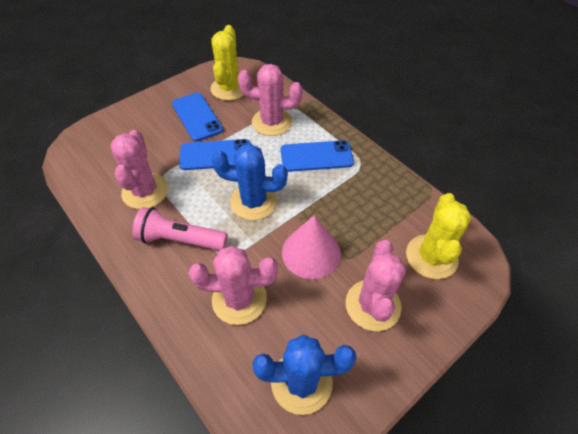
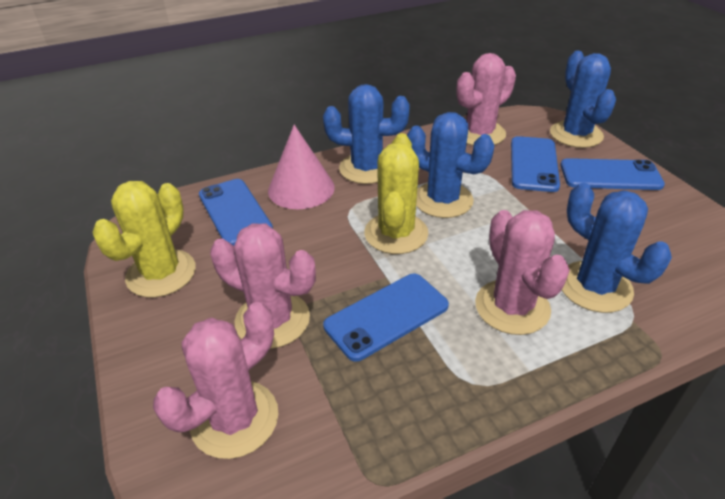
blue cactus: [211,144,288,220] [253,335,357,415] = 2 -> [323,84,410,184] [407,112,494,218] [550,51,616,148] [562,183,672,313] = 4
blue phone: [172,93,223,142] [179,139,250,170] [281,140,354,172] = 3 -> [199,179,273,246] [323,274,449,362] [511,136,560,192] [560,158,665,190] = 4
pink flashlight: [133,207,228,250] = 1 -> none = 0

